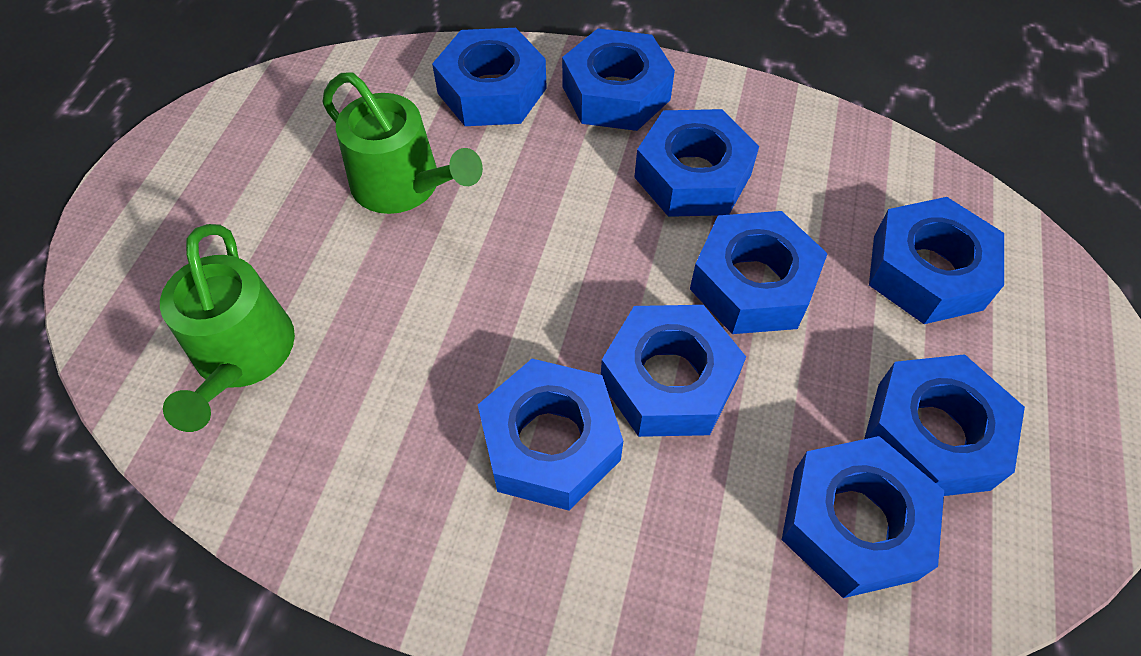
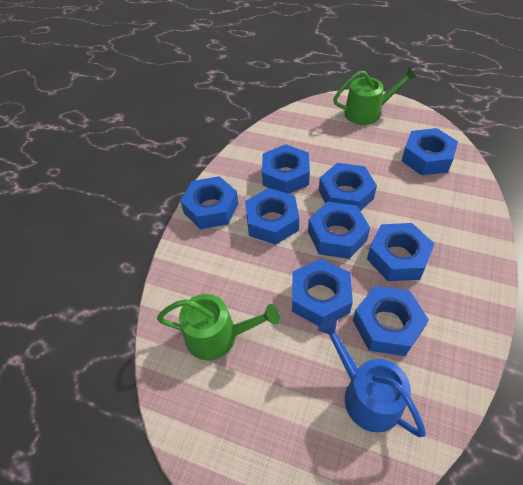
blue watering can: none = 0 -> [318,318,426,437] = 1

